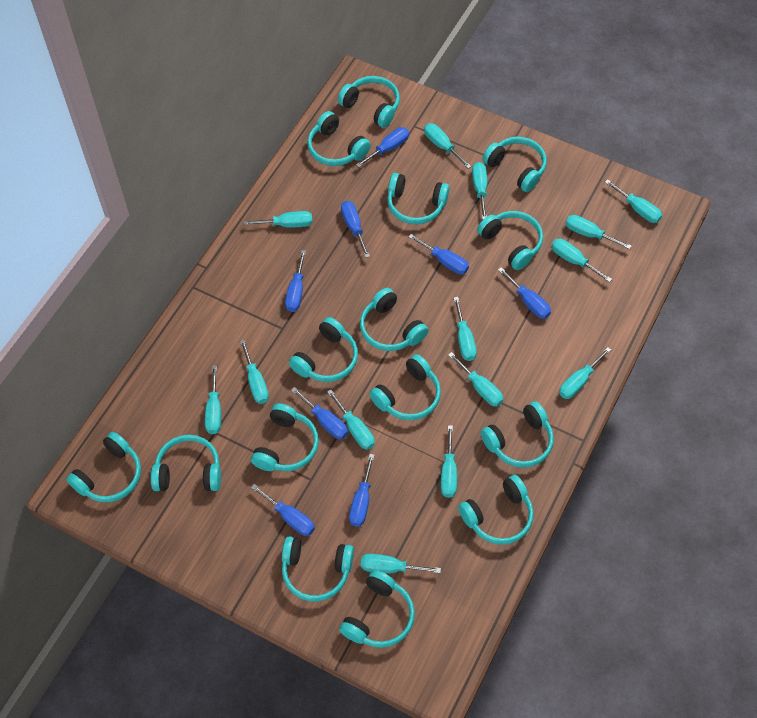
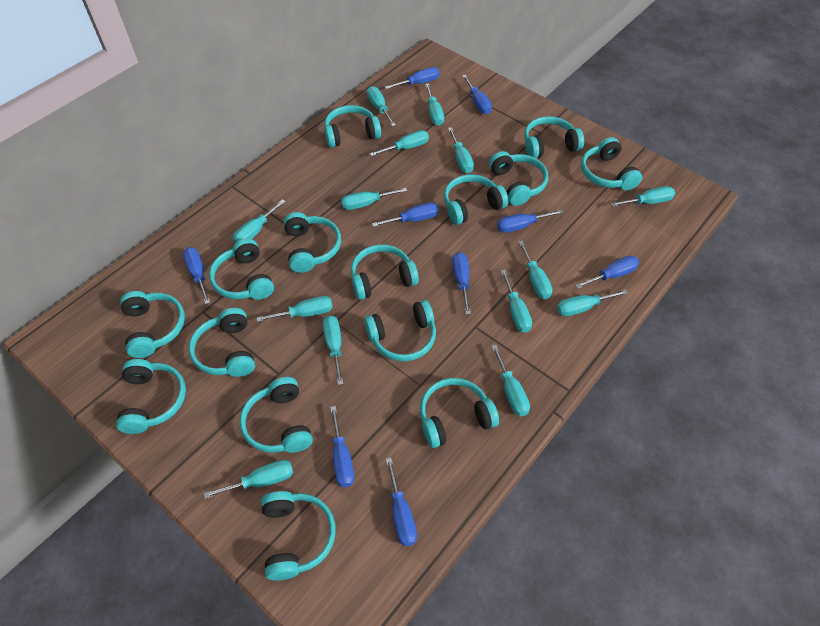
blue screwdriver: [251,484,315,536] [285,250,306,312] [291,387,348,439] [341,201,370,258] [349,454,374,527] [356,127,409,167] [409,234,469,274] [498,267,551,319] = 8 -> [183,247,210,304] [330,406,354,487] [372,202,439,227] [385,67,440,89] [386,458,417,546] [452,252,471,315] [462,75,492,114] [497,209,563,233] [575,255,639,289] = 9

